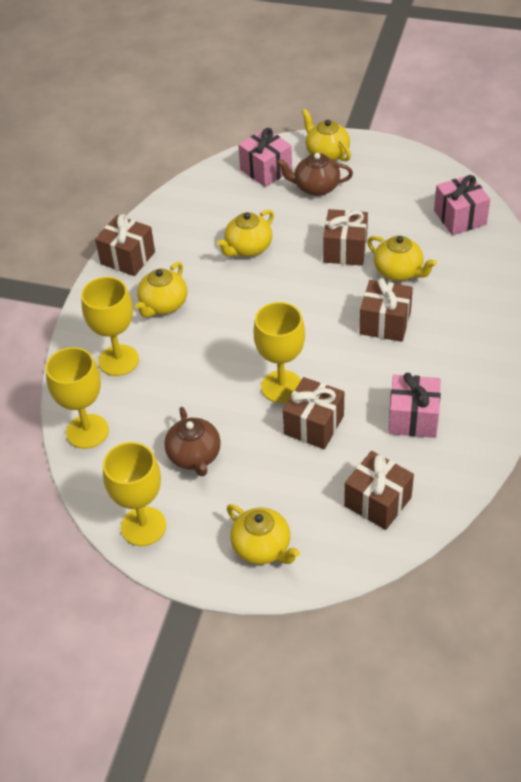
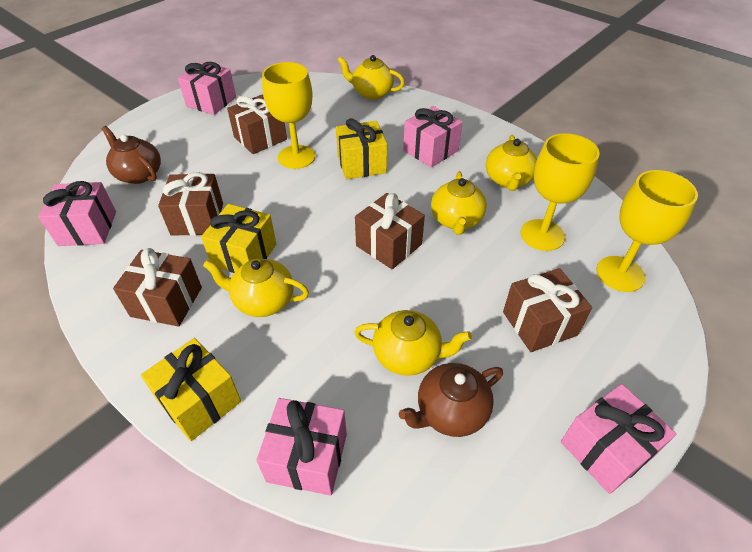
pink gift: [238,128,292,187] [388,373,441,438] [434,175,490,235] = 3 -> [38,181,116,246] [178,62,236,115] [256,398,347,496] [403,106,463,167] [561,384,676,494] = 5
yellow gift: none = 0 -> [141,338,241,441] [201,204,276,273] [336,118,387,179] = 3
yellow goblet: [46,347,109,449] [81,277,139,376] [103,442,166,546] [253,302,305,403] = 4 -> [262,62,315,169] [521,133,600,251] [596,170,698,292] = 3

